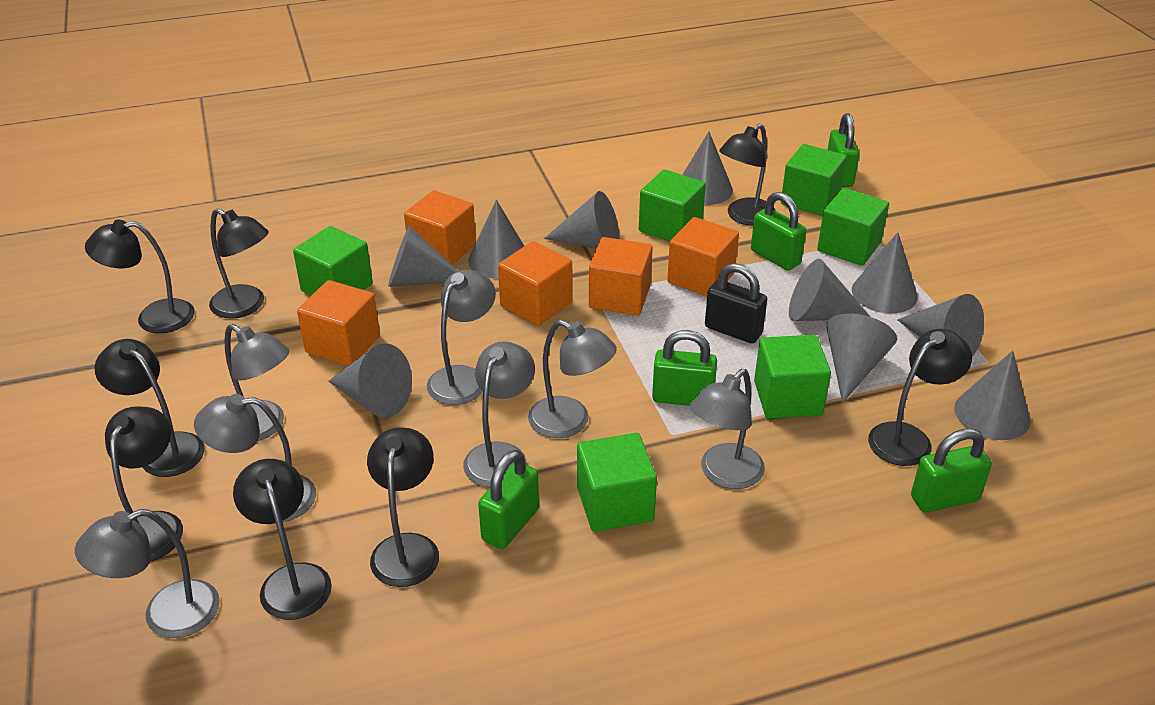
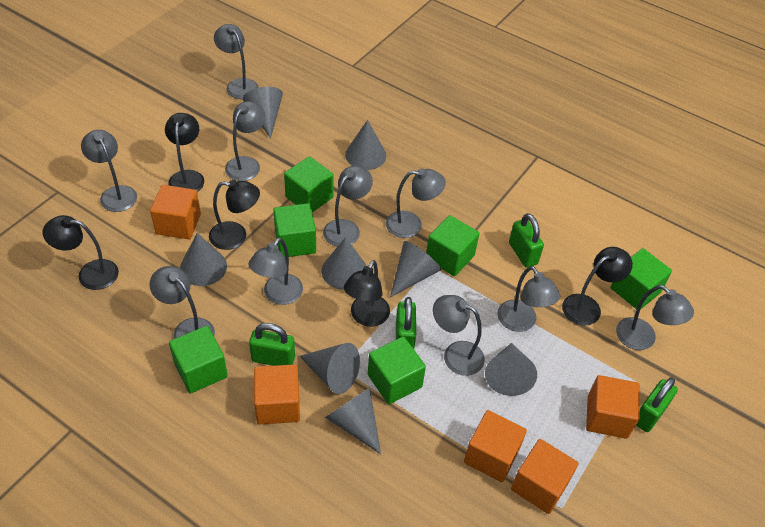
black lamp: [85,220,195,333] [94,339,205,477] [105,407,183,562] [209,208,269,319] [233,459,332,620] [367,427,439,587] [719,123,776,226] [868,329,972,466] = 8 -> [43,215,119,290] [165,113,204,192] [209,180,260,250] [344,260,390,327] [562,247,633,326] = 5
black padlock: [705,263,767,343] = 1 -> none = 0
green padlock: [478,450,539,549] [652,330,717,406] [751,192,806,270] [828,113,860,187] [911,428,992,512] = 5 -> [249,323,295,366] [396,297,416,349] [509,213,544,268] [636,378,678,432] = 4
grey cone: [329,343,412,418] [388,226,458,287] [468,200,524,279] [544,191,619,249] [682,132,733,205] [789,259,871,321] [826,314,897,403] [852,232,918,313] [897,294,984,357] [954,350,1031,440] = 10 -> [180,233,227,286] [243,87,283,138] [300,343,360,394] [321,237,366,290] [325,387,381,454] [345,120,386,170] [390,241,441,298] [485,343,537,396] = 8
grey lamp: [75,509,220,638] [194,394,316,522] [224,324,289,441] [427,270,496,405] [463,341,535,488] [528,320,617,438] [690,369,765,489] = 7 -> [81,130,137,212] [150,266,215,339] [214,24,259,99] [225,101,266,181] [249,238,303,305] [323,166,373,246] [386,168,446,238] [433,295,485,376] [497,266,560,332] [616,285,694,350] = 10

